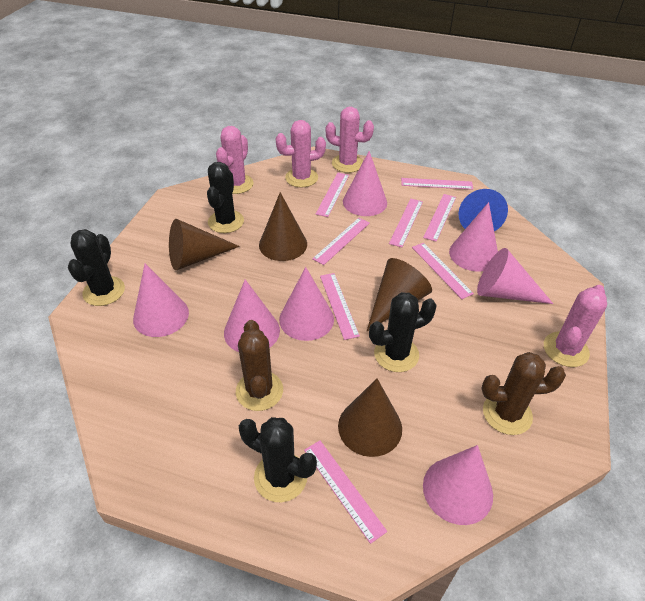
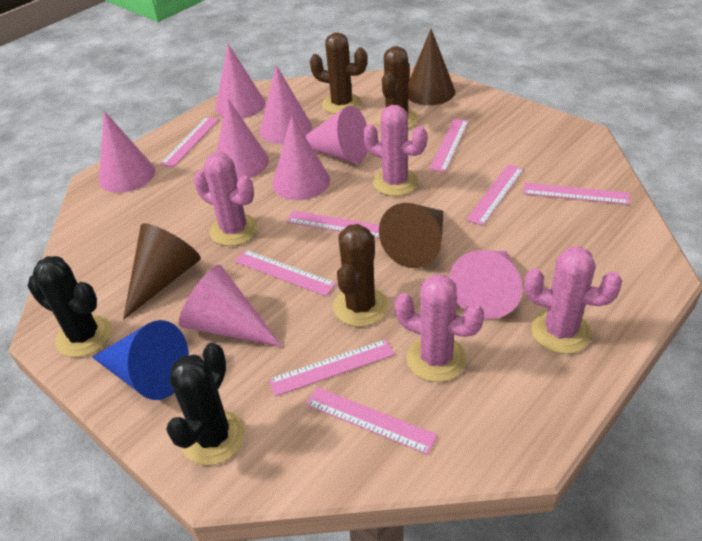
black cactus: [68,229,125,306] [207,162,244,233] [239,417,317,502] [369,292,437,372] = 4 -> [27,256,112,357] [166,343,245,465] = 2
brown cactus: [236,320,283,411] [482,352,566,435] = 2 -> [310,32,367,114] [333,224,388,327] [377,46,418,129] = 3
brown cone: [169,219,240,270] [259,192,307,261] [338,378,402,457] [367,258,432,331] = 4 -> [123,223,201,320] [379,203,443,268] [408,29,455,105] = 3
pink cone: [133,264,189,337] [224,279,280,352] [279,267,334,341] [343,151,387,216] [423,445,493,525] [449,202,498,272] [477,248,553,304] = 7 -> [99,111,155,193] [179,265,283,347] [215,44,265,118] [216,98,269,180] [260,65,312,144] [272,115,330,200] [305,105,368,164] [449,250,522,319] = 8

